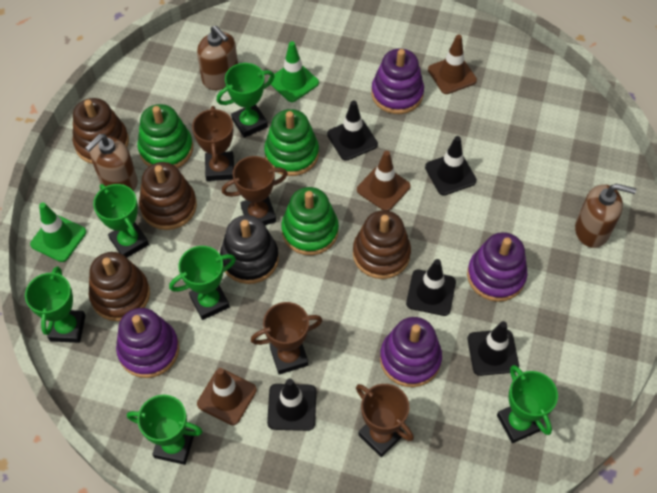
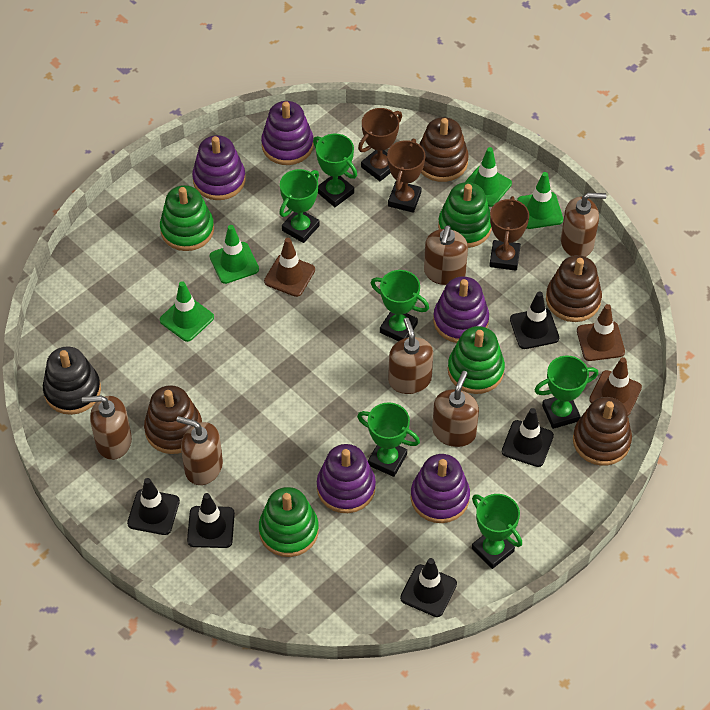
brown soap dispenser: [85,134,138,191] [197,26,238,90] [575,183,636,248] = 3 -> [82,395,132,460] [176,416,223,485] [388,318,433,394] [424,225,468,285] [432,371,479,447] [561,193,606,257] = 6
brown trophy: [192,106,234,181] [222,156,288,225] [251,302,323,375] [356,384,414,457] = 4 -> [358,108,402,181] [387,139,425,213] [489,196,529,271] = 3
green stacking toy: [137,104,193,168] [264,109,319,176] [281,187,339,255] = 3 -> [160,185,214,251] [259,487,319,557] [438,182,492,248] [448,326,505,394] = 4
green traffic cone: [30,203,86,262] [268,41,319,102] = 2 -> [160,281,214,342] [209,225,259,284] [465,147,512,207] [517,172,563,229] = 4
purple stacking toy: [116,308,179,378] [371,48,424,114] [380,317,442,387] [467,232,527,302] = 4 -> [192,135,246,200] [261,101,314,165] [317,444,376,513] [411,454,470,523] [433,276,489,343] = 5

